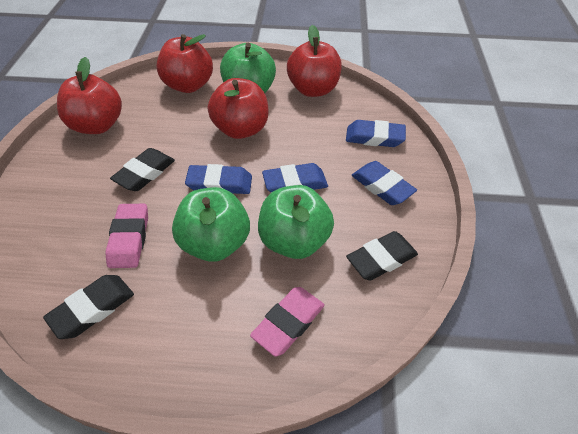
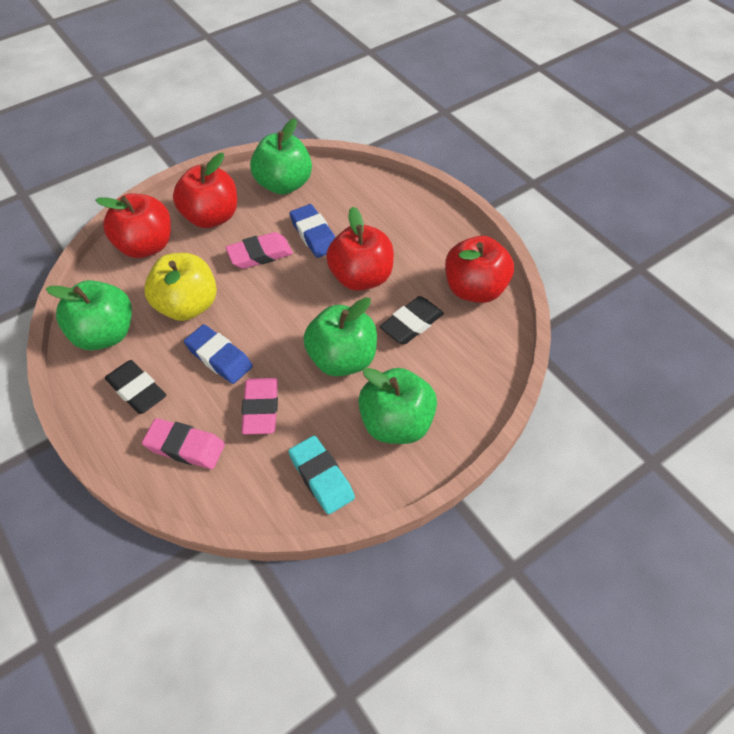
black eraser: [43,275,134,339] [110,148,175,191] [346,231,418,281] = 3 -> [105,360,166,414] [380,296,444,344] = 2
blue eraser: [185,164,252,194] [262,163,328,192] [346,120,406,147] [352,161,417,205] = 4 -> [184,324,253,384] [290,204,336,258] = 2
green apple: [172,187,250,262] [220,43,276,93] [258,185,334,259] = 3 -> [46,280,132,350] [250,118,312,195] [304,297,377,376] [358,368,437,444] = 4
pink eraser: [105,204,148,268] [250,287,325,356] = 2 -> [142,418,225,469] [225,232,293,269] [241,378,278,435] = 3
turquoise eraser: none = 0 -> [288,436,355,514] = 1
yellow apple: none = 0 -> [144,253,217,321] = 1

